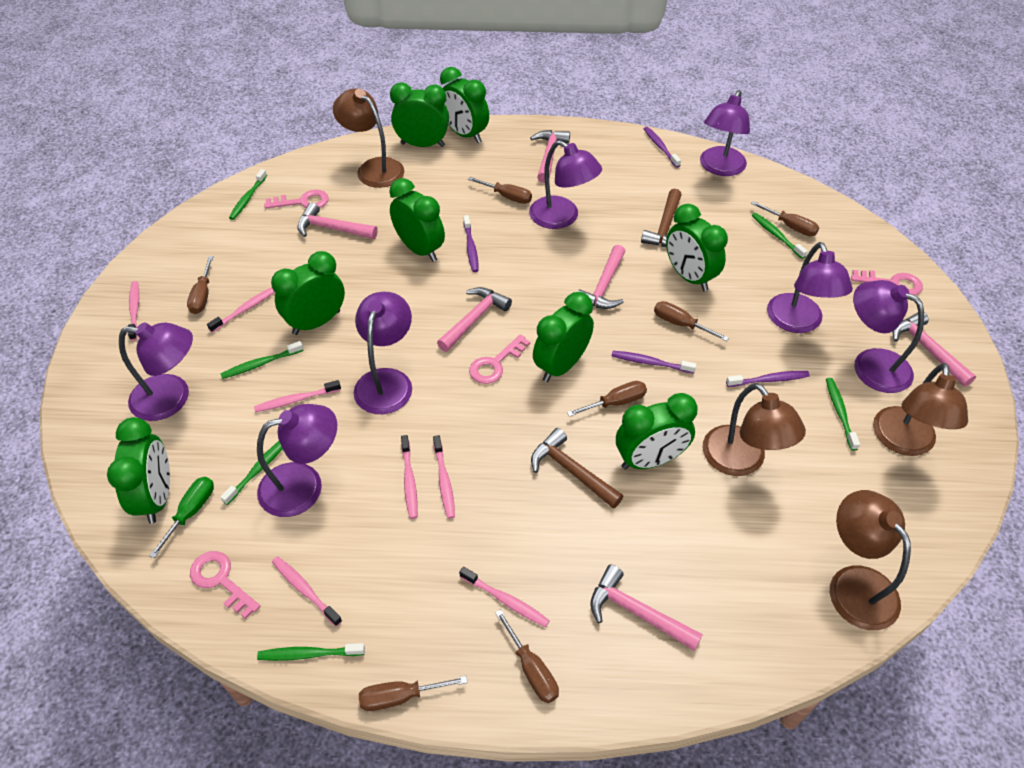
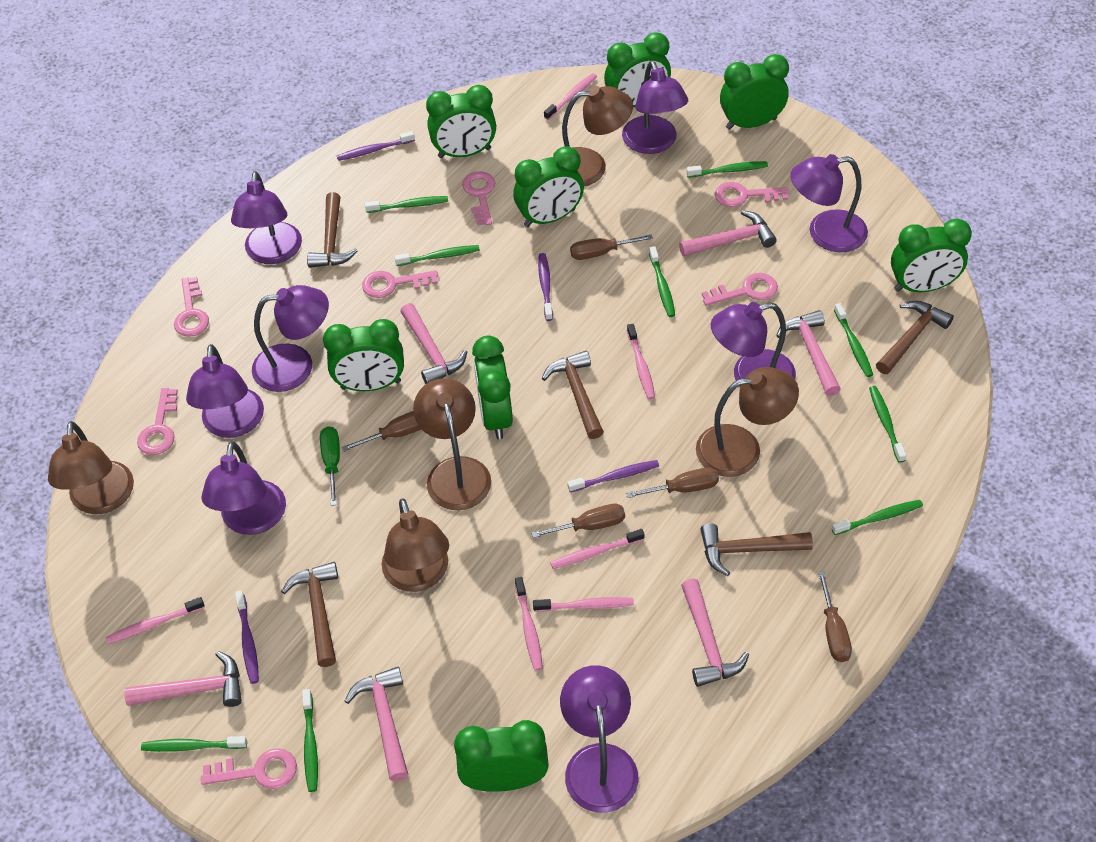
brown hammer: [531,428,624,509] [641,189,682,247] = 2 -> [281,562,338,667] [307,192,358,268] [542,351,604,439] [700,523,813,576] [876,301,954,374] = 5
brown lamp: [333,88,404,188] [703,383,806,476] [830,490,911,630] [873,363,968,456] = 4 -> [48,421,134,514] [382,498,449,592] [413,378,491,510] [562,86,633,186] [696,367,799,477] = 5
brown screwdriver: [187,256,213,314] [359,676,467,711] [468,177,532,204] [495,609,559,703] [567,381,647,417] [654,301,729,341] [751,201,819,236] = 7 -> [342,411,421,452] [531,504,625,538] [570,235,653,260] [626,467,719,498] [818,571,852,662] = 5
green toothbrush: [220,341,304,379] [220,441,283,505] [229,169,267,220] [257,643,365,661] [752,213,808,259] [826,378,860,451] = 6 -> [141,736,247,752] [302,689,318,792] [365,196,448,213] [394,245,480,266] [649,246,675,317] [687,161,768,178] [832,500,923,535] [834,303,873,377] [869,386,906,463] = 9
pink key: [190,551,260,619] [264,190,329,209] [469,334,530,384] [851,270,923,296] = 4 -> [137,388,178,455] [174,277,209,337] [201,748,297,789] [362,270,438,298] [462,171,495,226] [702,273,778,306] [715,182,789,207] = 7
pink toothbrush: [128,281,139,341] [207,287,275,333] [254,380,341,412] [272,556,342,627] [401,435,418,519] [433,435,455,519] [459,567,550,627] = 7 -> [106,597,205,644] [515,577,543,671] [533,597,634,612] [544,73,597,120] [550,529,645,569] [627,324,655,399] = 6
purple lamp: [119,322,193,421] [257,404,337,517] [354,292,412,414] [529,140,602,229] [700,90,750,176] [767,242,853,333] [853,280,924,393] = 7 -> [186,344,264,438] [201,441,286,535] [231,171,302,264] [252,285,329,392] [560,665,638,813] [622,61,688,154] [711,302,796,387] [790,154,868,252] = 8

